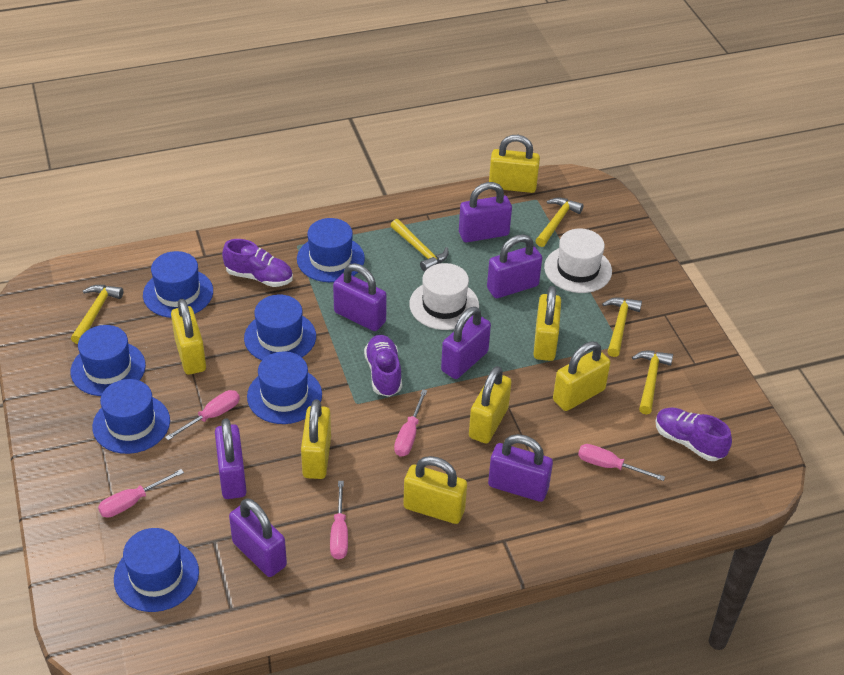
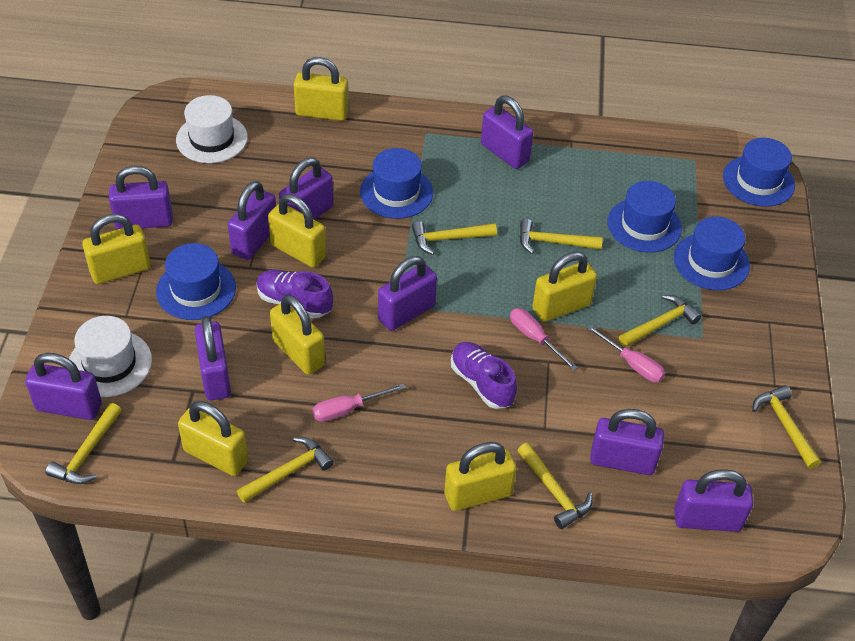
blue hat: [71,325,146,396] [92,379,170,454] [114,528,199,612] [143,251,213,318] [244,295,316,360] [247,352,322,424] [297,218,365,282] = 7 -> [156,243,236,320] [360,148,433,219] [608,181,682,253] [674,217,750,290] [723,138,795,207] = 5
pink screwdriver: [98,469,184,518] [165,390,240,440] [330,481,348,559] [394,389,427,457] [578,444,665,481] = 5 -> [313,384,405,422] [510,308,578,371] [586,325,665,382] = 3
purple padlock: [215,418,247,499] [229,498,287,577] [333,263,387,331] [441,307,491,379] [459,182,512,242] [487,234,542,298] [488,434,553,502] = 7 -> [25,353,102,420] [109,166,173,229] [195,316,231,400] [228,181,276,260] [279,158,333,220] [378,256,437,331] [481,96,533,169] [590,409,664,475] [674,469,753,532] = 9
purple shoe: [222,239,293,287] [364,335,402,397] [656,407,732,461] = 3 -> [256,270,333,318] [451,342,517,409] = 2
yellow hammer: [71,285,123,344] [390,219,448,272] [535,198,584,247] [602,298,642,357] [632,351,673,415] = 5 -> [46,403,122,484] [237,437,334,503] [412,221,497,255] [517,443,592,529] [520,219,603,254] [619,295,701,347] [752,385,821,469] = 7

